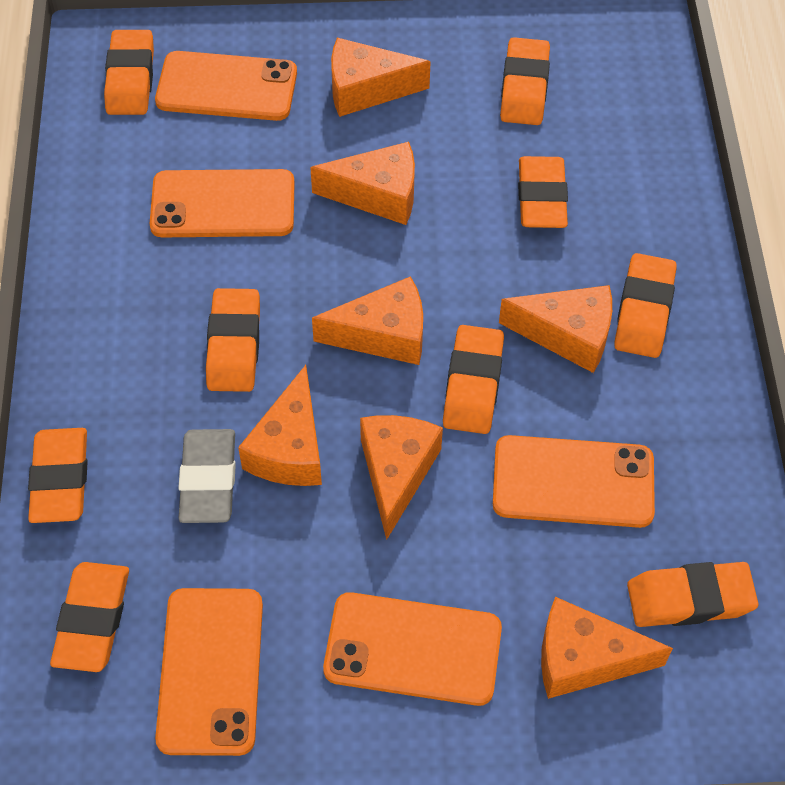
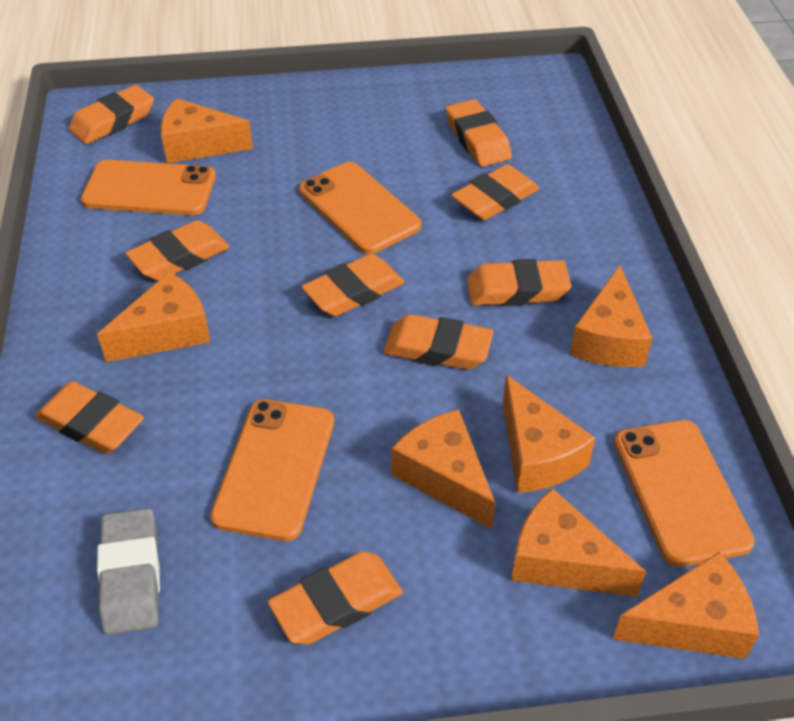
orange phone: [149,169,295,237] [155,51,297,121] [155,588,263,756] [323,592,502,706] [493,435,655,528] = 5 -> [81,160,216,215] [210,399,334,541] [299,162,421,254] [614,420,755,567] = 4

